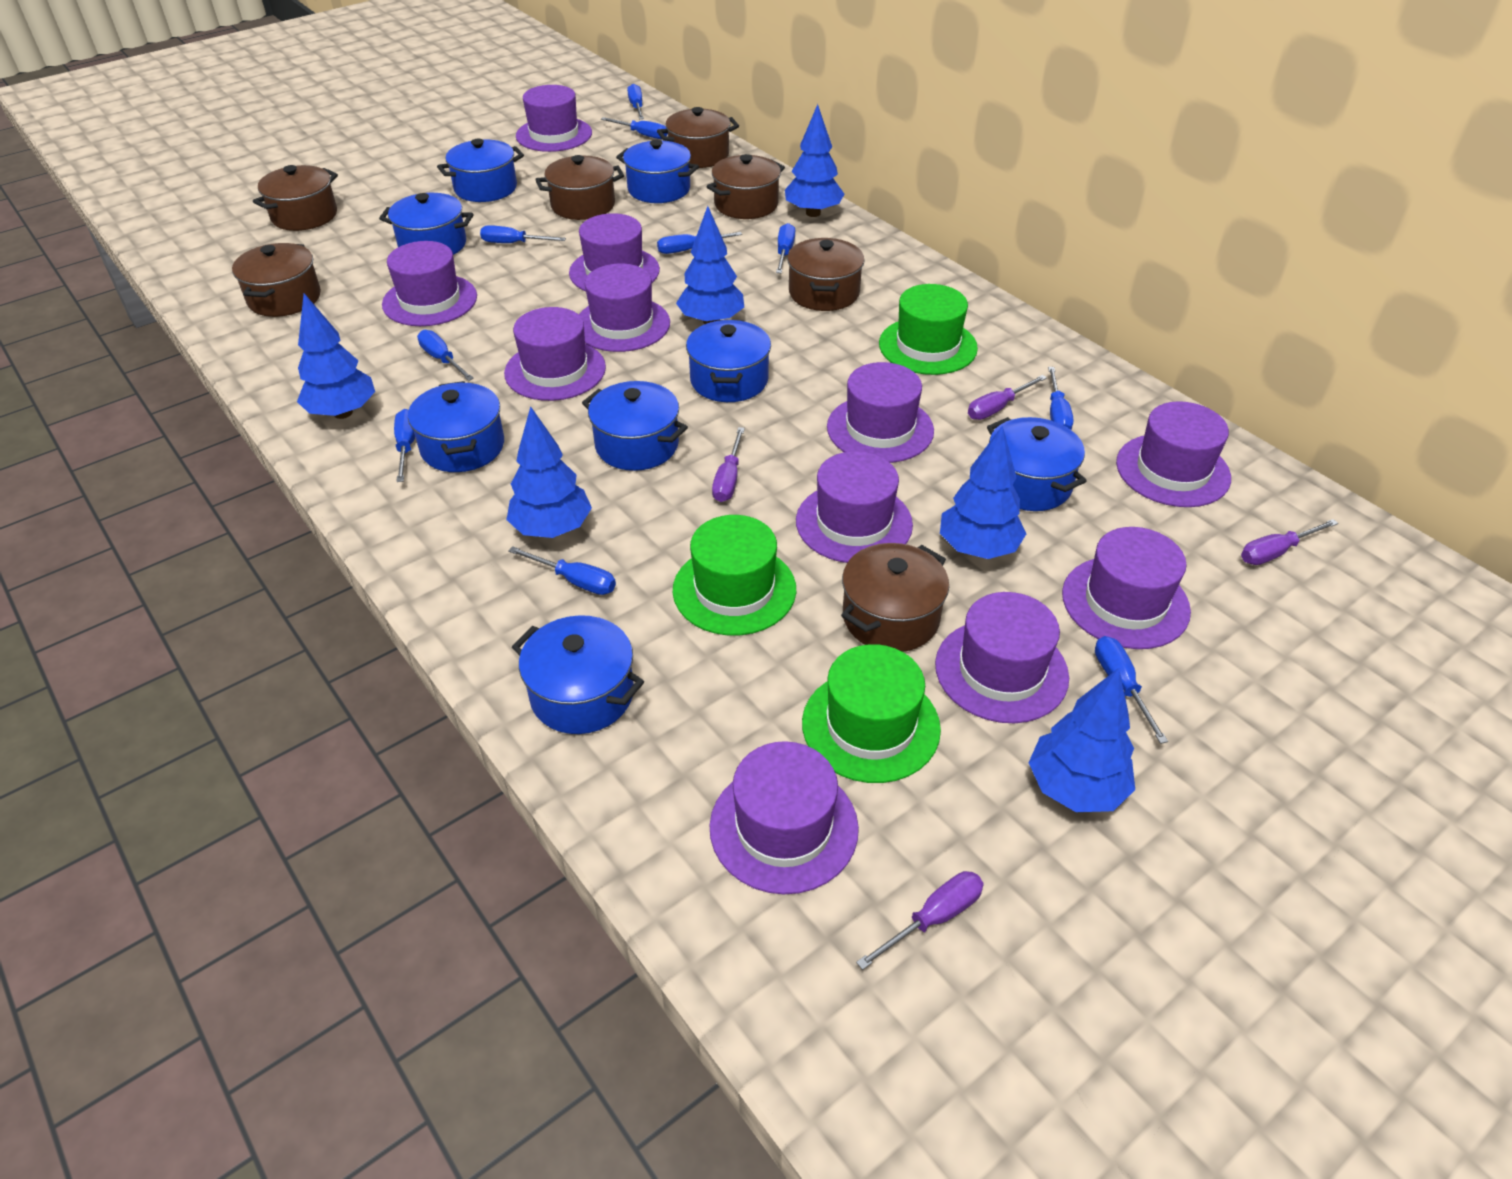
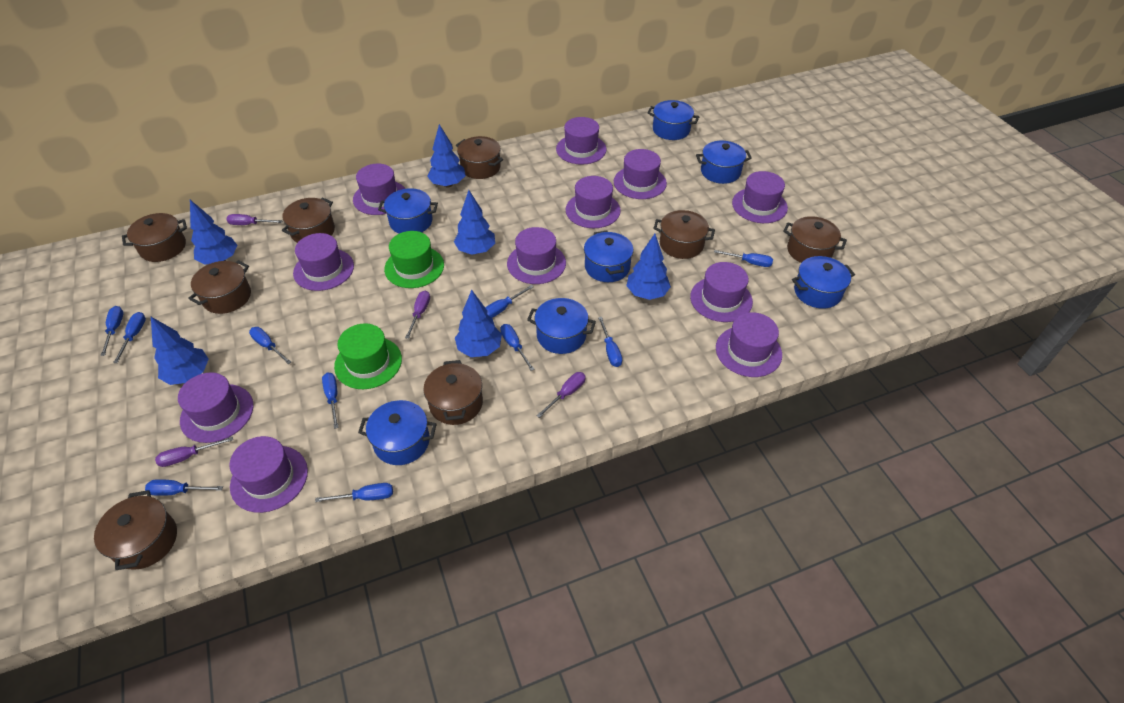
blue pot: [379,193,474,255] [408,381,504,472] [437,139,524,202] [512,615,644,734] [582,381,688,471] [616,140,699,203] [686,320,771,402] [987,417,1086,511] = 8 -> [358,400,437,465] [378,188,438,234] [527,298,596,354] [584,230,633,282] [647,100,699,140] [696,141,752,184] [792,256,855,309] = 7
brown pot: [232,243,321,317] [253,165,338,231] [535,155,624,220] [657,107,739,168] [707,154,785,219] [787,238,865,311] [841,543,949,652] = 7 -> [94,490,177,570] [122,213,187,262] [188,260,251,314] [282,197,335,243] [423,360,483,425] [456,136,503,179] [653,210,715,259] [783,216,847,263] = 8
green hat: [673,515,796,635] [802,644,941,783] [879,284,978,375] = 3 -> [334,323,402,389] [384,231,444,288] = 2

